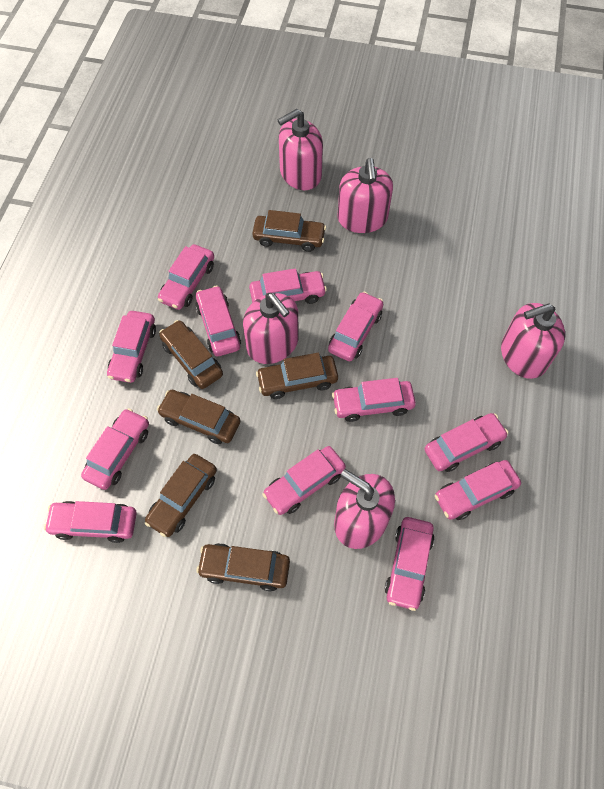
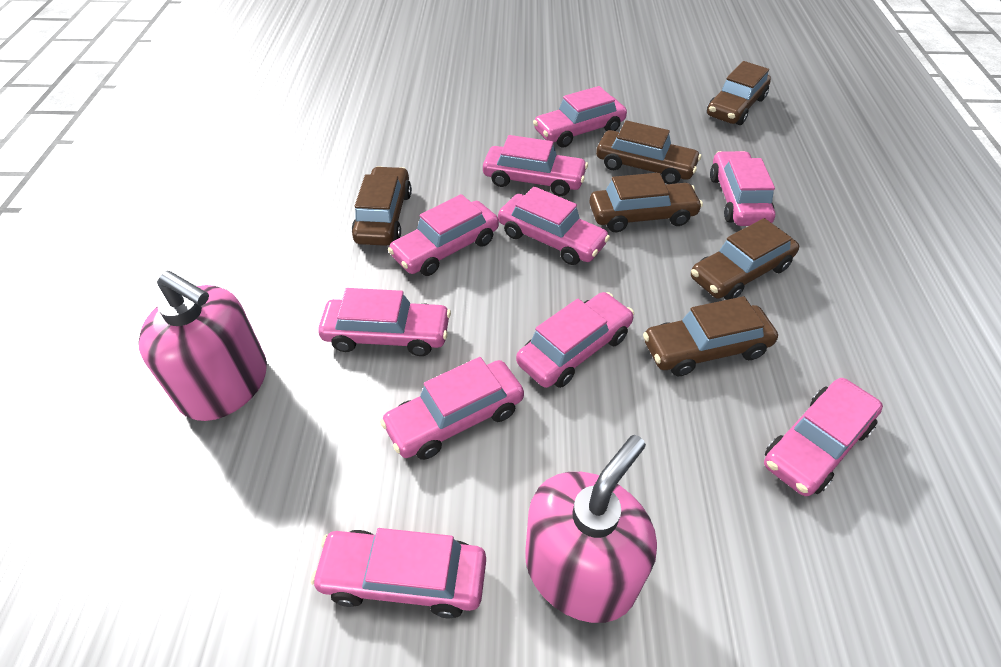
pink car: [44,501,137,543] [81,408,149,490] [107,311,156,383] [158,244,214,310] [196,285,241,356] [249,268,327,304] [262,446,346,515] [328,292,383,361] [332,378,416,422] [385,517,435,611] [425,413,508,472] [435,460,521,520] = 12 -> [311,528,486,619] [318,288,451,356] [380,357,524,460] [388,194,499,276] [483,135,588,196] [498,186,610,265] [516,292,634,388] [533,86,627,148] [710,151,775,226] [764,378,883,496] = 10
pink soap dispenser: [243,293,299,364] [278,109,323,190] [334,469,395,549] [337,158,393,233] [501,303,565,379] = 5 -> [138,271,267,421] [525,435,657,623] = 2

